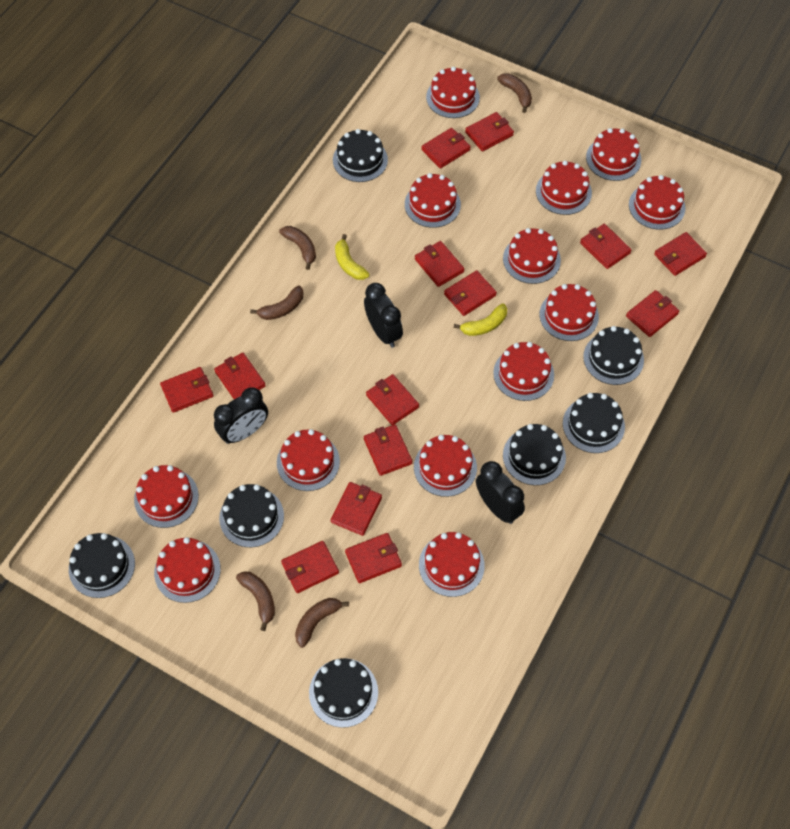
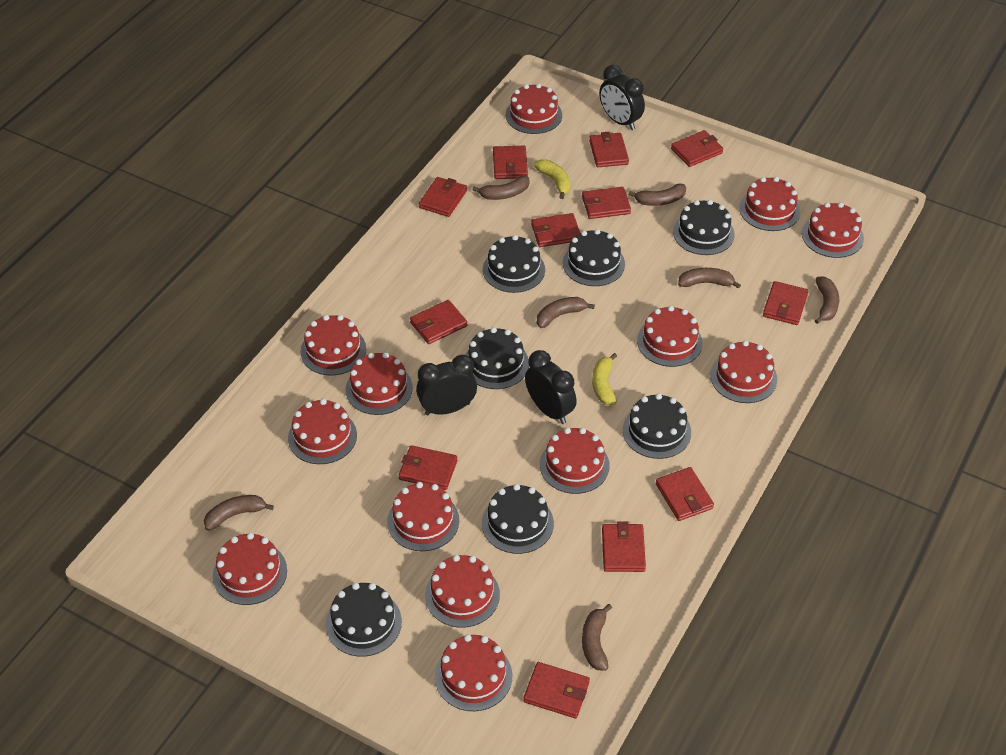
brown banana: [236,571,275,631] [250,286,303,320] [279,226,316,270] [295,598,349,648] [497,73,532,113] = 5 -> [204,495,274,531] [472,176,530,200] [537,297,595,328] [582,604,612,671] [628,184,686,206] [678,268,741,289] [815,276,839,324] = 7
red wallet: [160,367,213,413] [214,353,266,399] [281,541,339,593] [331,482,382,536] [345,533,402,583] [364,424,412,476] [366,374,419,425] [415,241,464,287] [422,128,471,168] [444,270,497,316] [465,112,514,152] [580,224,632,269] [626,290,679,337] [654,232,707,276] = 14 -> [399,445,457,490] [410,300,467,344] [419,177,467,217] [493,146,528,179] [523,662,590,718] [531,213,580,247] [582,187,631,219] [589,132,629,167] [602,521,646,572] [656,467,714,521] [671,130,723,167] [763,281,808,325] = 12

